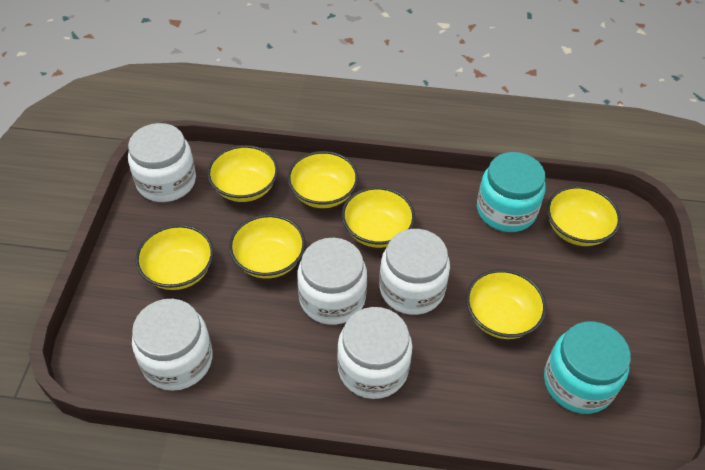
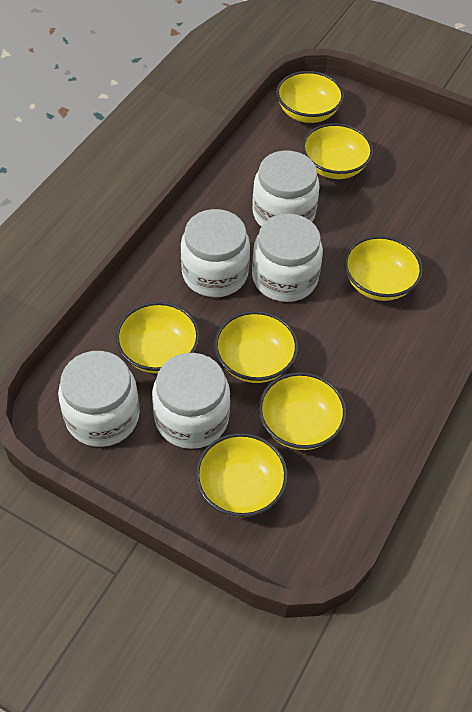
turquoise jar: [477,152,546,232] [544,321,631,414] = 2 -> none = 0

